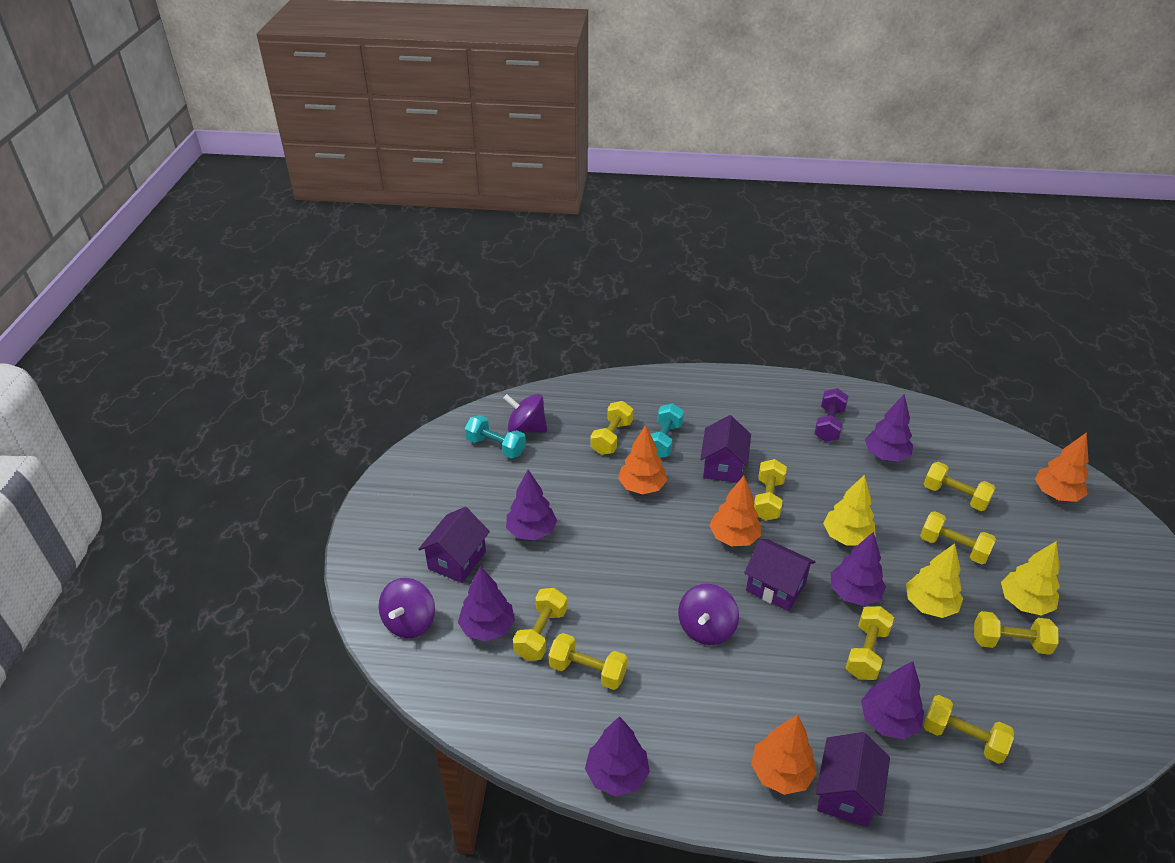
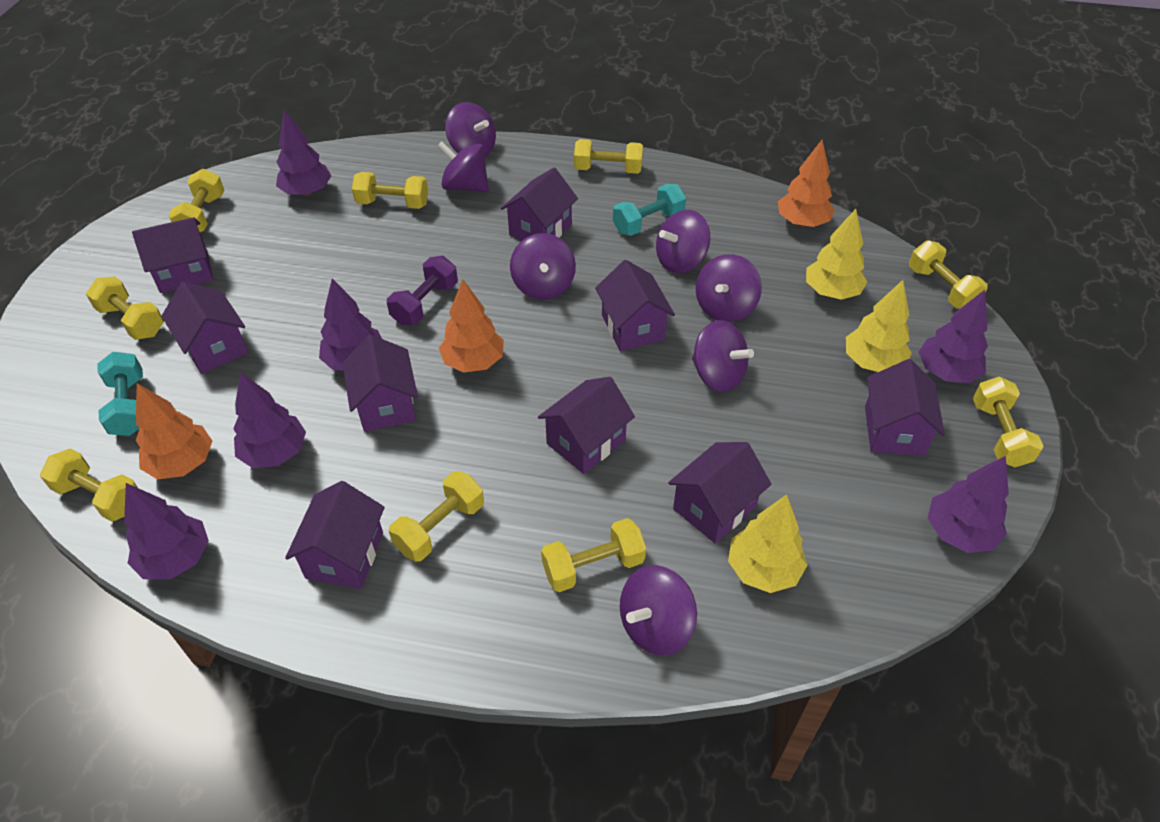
orange tree: [618,425,667,494] [709,476,761,547] [751,715,817,795] [1035,432,1089,502] = 4 -> [136,383,212,479] [439,280,504,373] [778,140,835,227] = 3
purple house: [418,507,490,583] [700,415,751,483] [744,539,816,611] [816,732,890,827] = 4 -> [132,217,213,293] [162,282,248,374] [285,481,385,589] [342,335,418,432] [501,168,578,241] [538,377,635,474] [595,260,675,351] [668,442,771,543] [865,359,945,456] = 9
purple spinning top: [379,578,435,638] [503,394,547,433] [678,584,739,645] = 3 -> [437,141,489,192] [445,102,496,157] [510,233,576,300] [620,565,697,655] [656,210,710,273] [692,320,754,392] [696,254,762,322] = 7

